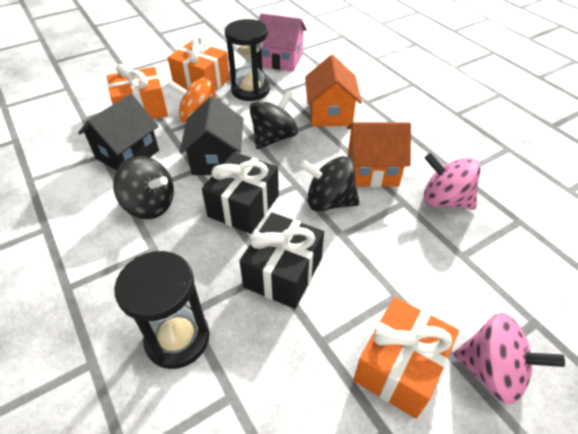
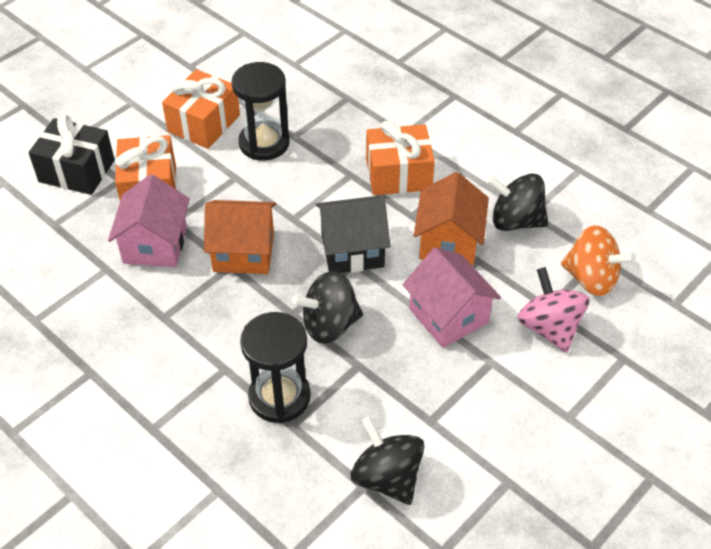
black gift: [202,152,279,234] [239,213,324,309] = 2 -> [29,115,115,195] = 1
black house: [78,94,159,170] [180,96,244,175] = 2 -> [316,196,391,273] = 1
pink house: [259,13,307,72] = 1 -> [108,174,190,267] [403,247,501,348] = 2
pink spinning top: [424,153,481,210] [453,312,565,404] = 2 -> [518,267,590,353] = 1

